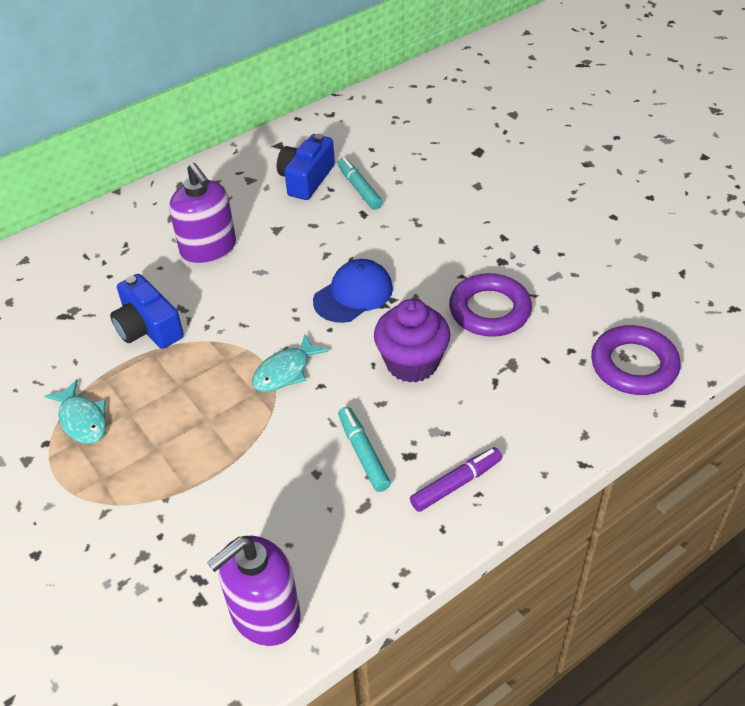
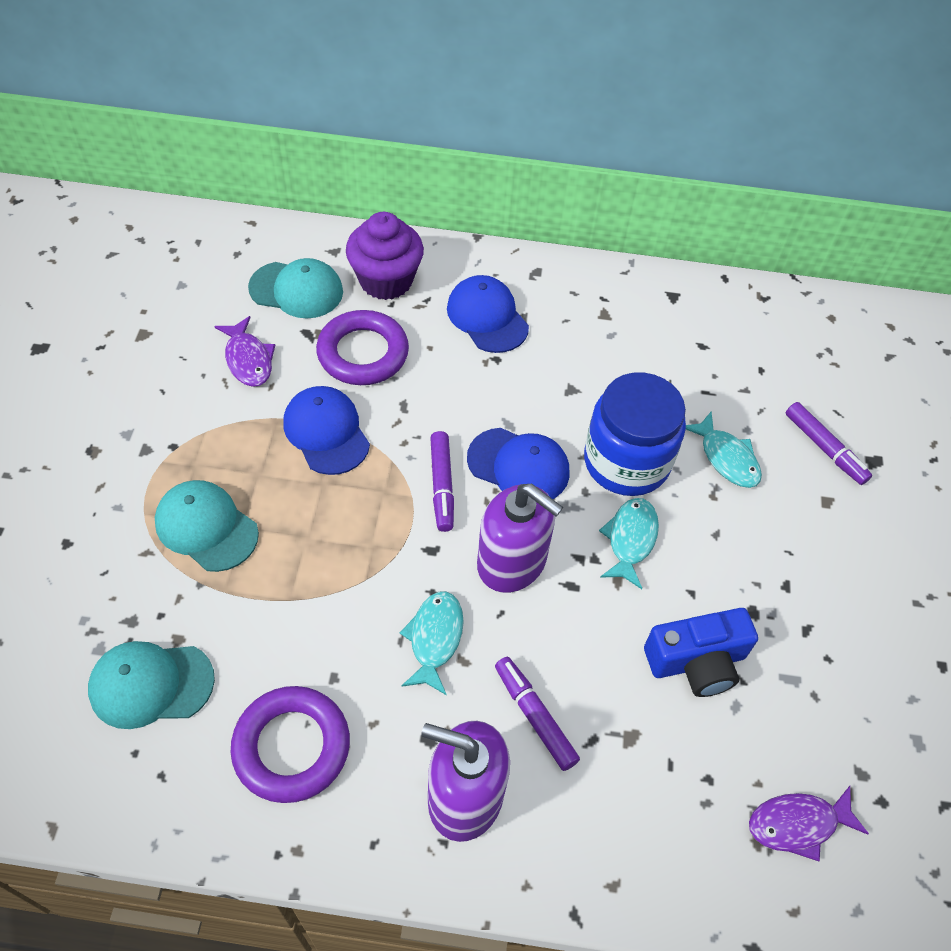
blue camera: [110,274,184,349] [277,134,335,200] = 2 -> [644,608,758,697] = 1
blue cap: [313,259,393,323] = 1 -> [283,386,370,475] [447,275,529,353] [467,428,569,499] = 3
blue jar: none = 0 -> [584,372,686,496] = 1
purple fish: none = 0 -> [214,316,275,387] [749,786,869,861] = 2
purple marker: [410,447,502,512] = 1 -> [430,431,454,532] [495,657,580,771] [786,402,872,485] = 3
turquoise cap: none = 0 -> [88,641,215,729] [155,480,259,572] [248,258,343,318] = 3
turquoise fish: [45,379,106,444] [252,334,329,392] = 2 -> [400,591,464,695] [599,498,659,589] [686,411,762,488] = 3
turquoise marker: [337,157,383,210] [338,407,391,492] = 2 -> none = 0

